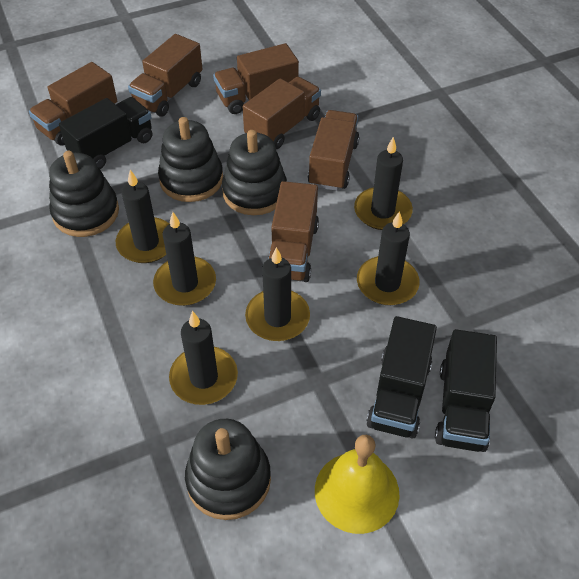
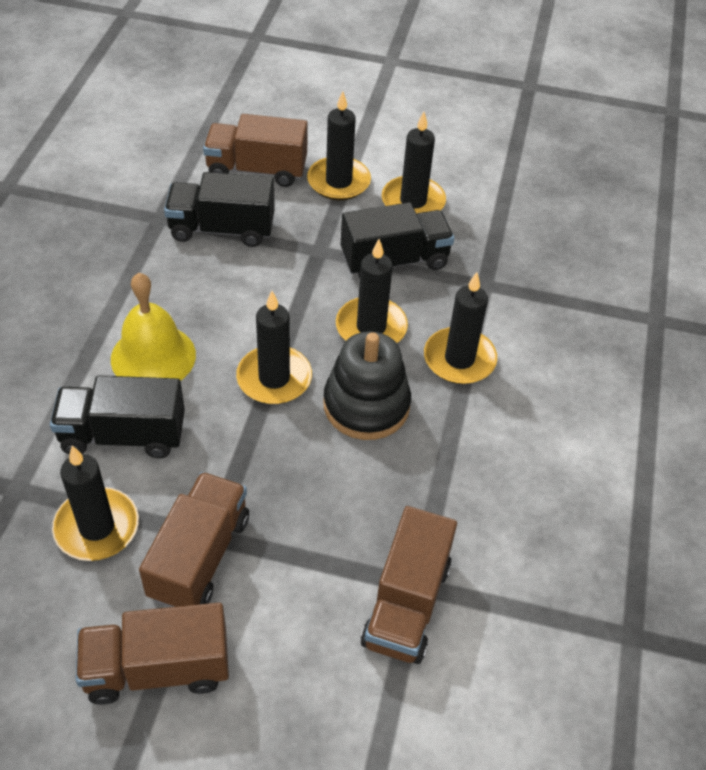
black stacking toy: [49,151,119,237] [158,117,223,202] [185,419,271,520] [222,130,287,215] = 4 -> [323,331,411,440] = 1
brown truck: [29,62,117,145] [128,34,203,117] [213,43,299,114] [243,77,321,149] [268,181,319,282] [308,110,359,191] = 6 -> [76,603,229,705] [139,472,249,607] [203,114,308,187] [361,506,457,664] = 4

